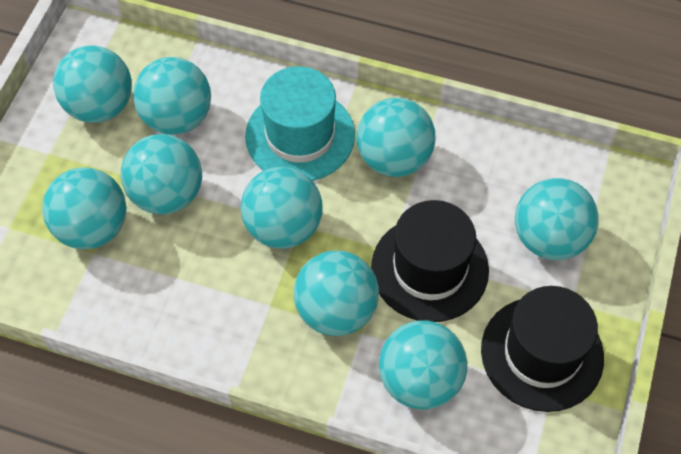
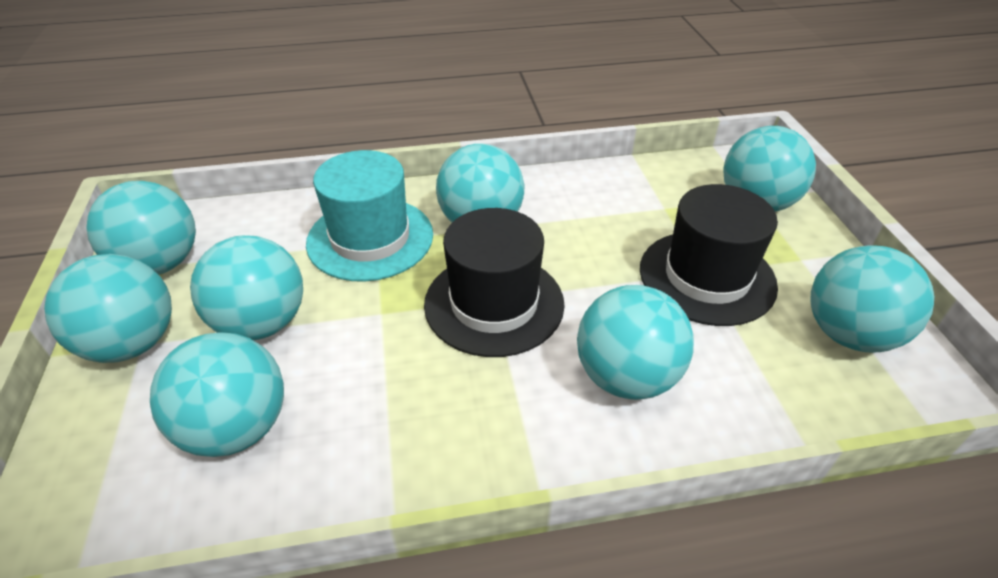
turquoise ball: [42,167,127,250] [53,45,132,123] [121,134,202,215] [133,57,211,135] [240,167,323,249] [294,251,379,336] [356,98,435,177] [379,320,467,409] [515,178,599,260] = 9 -> [44,254,172,363] [86,181,196,275] [150,332,284,457] [190,235,303,340] [436,144,524,222] [577,285,694,400] [723,126,816,212] [810,246,934,353] = 8

